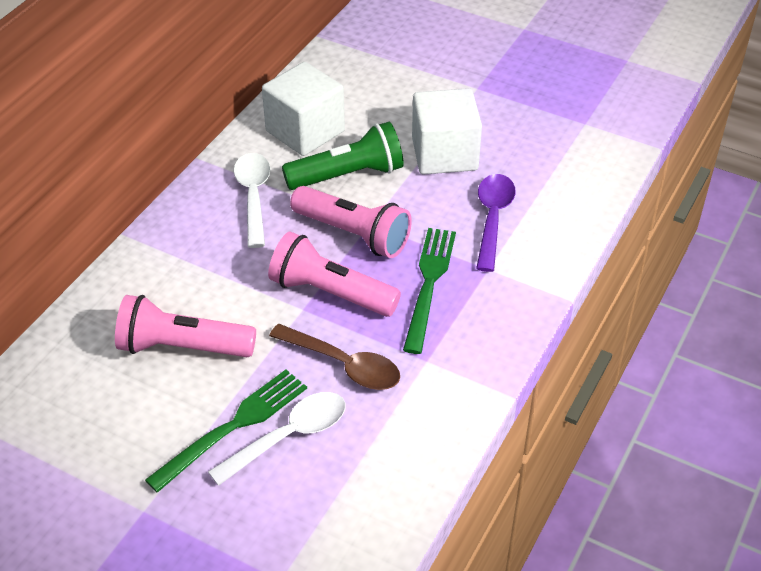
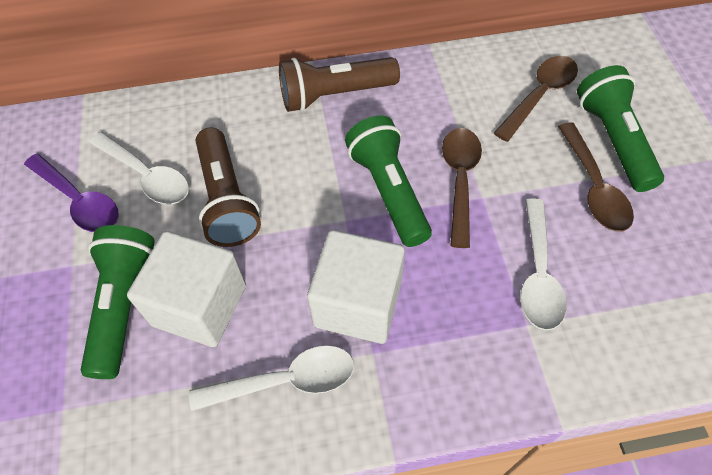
brown flashlight: none = 0 -> [196,127,261,247] [279,57,400,112] = 2
brown spoon: [269,324,400,390] = 1 -> [442,128,482,248] [494,56,578,142] [558,122,634,232] = 3
green flashlight: [282,122,404,190] = 1 -> [81,225,154,379] [345,116,432,247] [577,65,664,192] = 3
green fork: [145,369,307,493] [403,228,456,354] = 2 -> none = 0
pink flashlight: [115,295,256,357] [268,232,401,317] [290,186,412,258] = 3 -> none = 0
white spoon: [208,392,345,486] [234,153,271,248] = 2 -> [89,132,189,204] [189,346,354,411] [520,198,567,330] = 3

